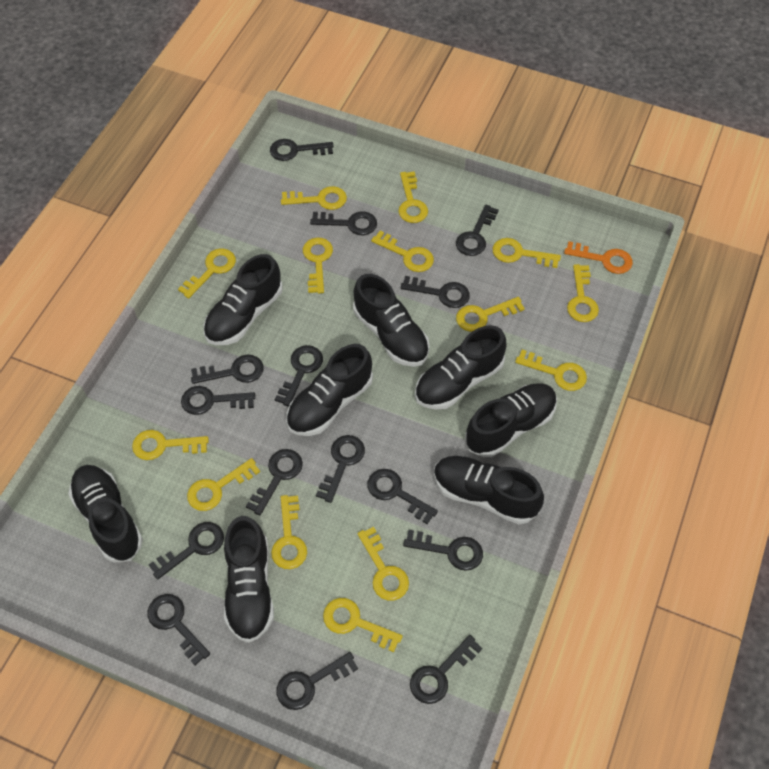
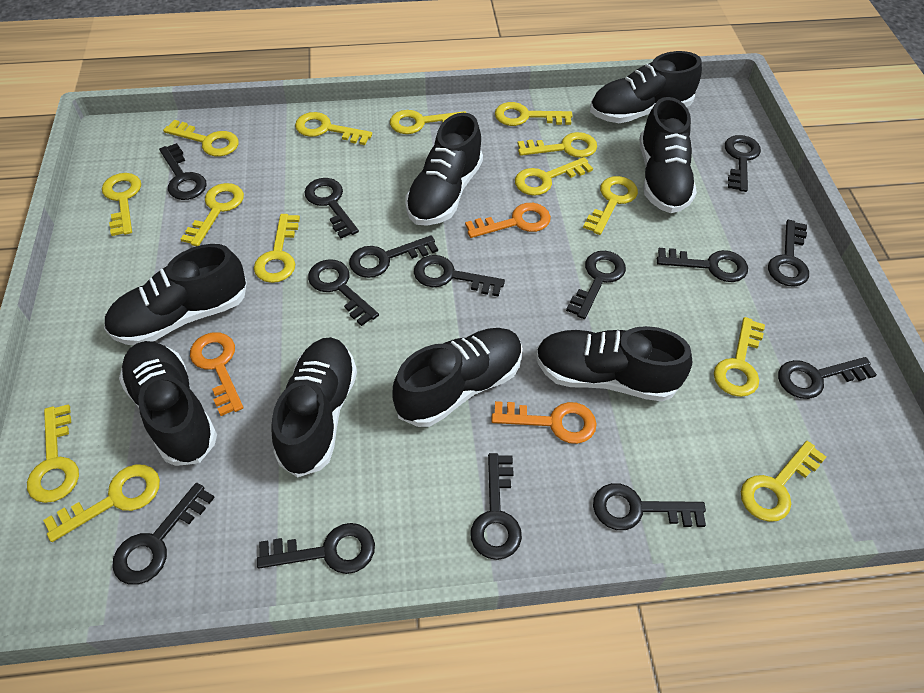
black key: [147,594,210,665] [149,522,224,580] [181,386,255,415] [191,355,264,384] [246,449,303,516] [270,139,334,161] [275,345,323,407] [277,652,358,710] [310,211,377,235] [316,435,365,503] [367,469,438,524] [401,276,470,308] [403,530,483,571] [410,635,482,704] [456,205,499,256] = 15 -> [112,483,215,585] [159,143,206,200] [257,523,375,574] [305,178,359,238] [308,259,379,326] [349,235,438,278] [414,255,505,297] [471,453,522,560] [566,251,626,319] [593,483,706,530] [657,248,748,282] [725,135,761,192] [768,220,809,287] [778,357,877,399] = 14
orange key: [564,241,633,274] = 1 -> [190,332,243,416] [465,203,551,238] [491,401,597,444] = 3

